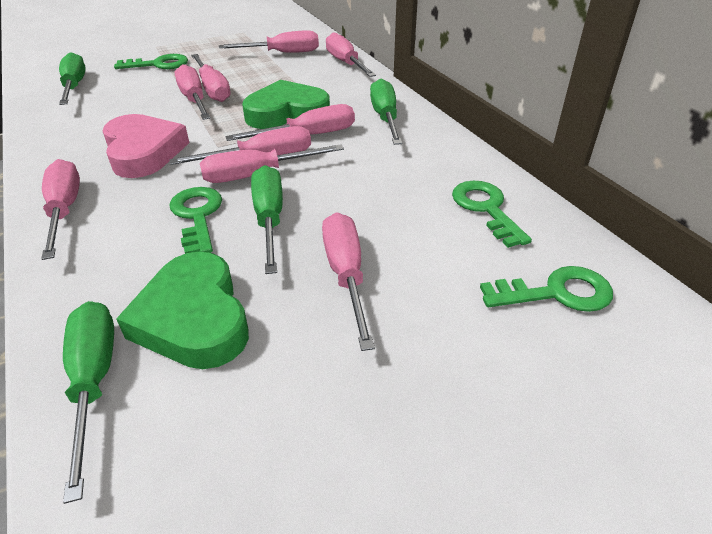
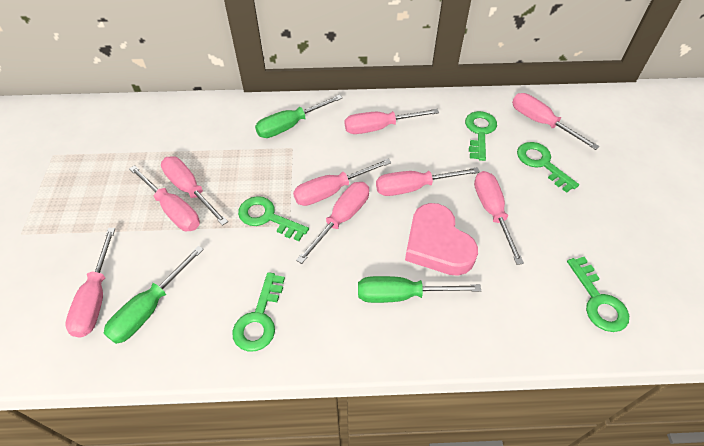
green heart: [116,252,249,369] [242,80,330,129] = 2 -> none = 0
green key: [114,54,188,69] [170,187,222,254] [452,181,532,248] [480,266,613,312] = 4 -> [232,272,285,351] [238,196,309,241] [465,111,497,161] [517,142,579,193] [567,257,629,332] = 5
green screwdriver: [59,52,86,105] [63,301,114,504] [251,165,283,274] [370,79,402,145] = 4 -> [104,246,204,344] [255,94,343,138] [358,276,481,303] = 3

